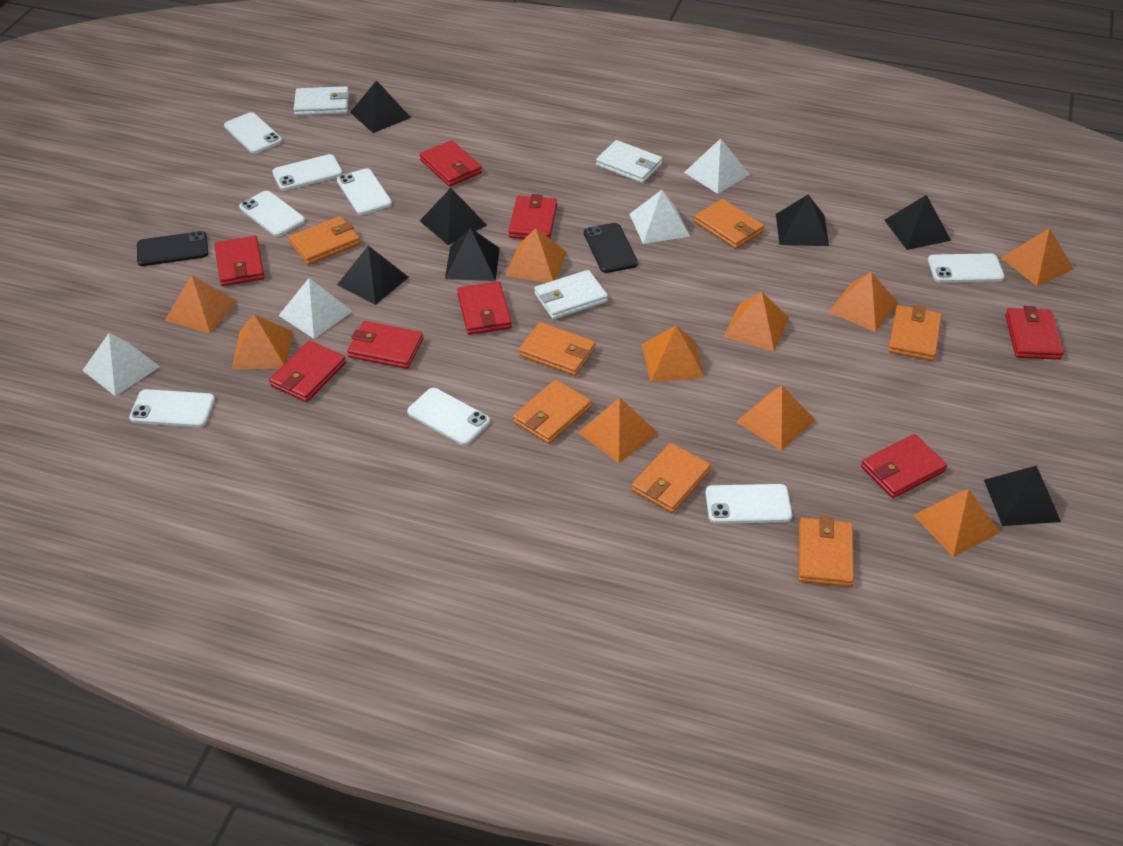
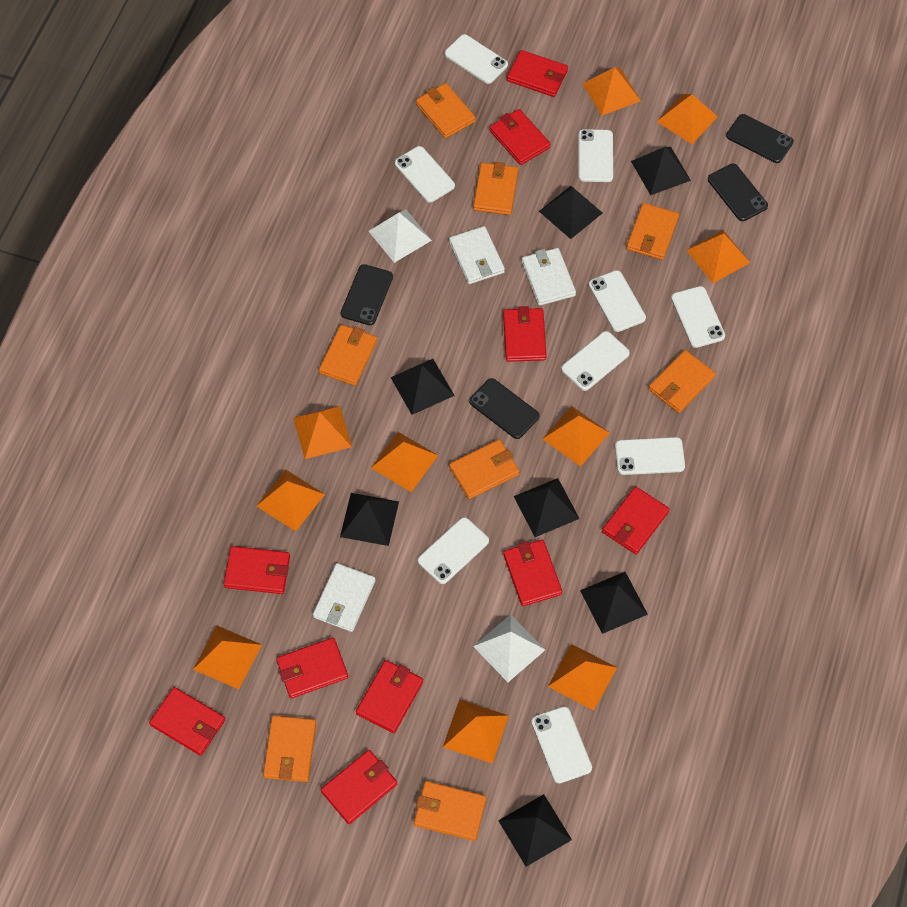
black phone: [137,231,208,266] [584,223,638,273] = 2 -> [341,264,393,325] [469,378,539,439] [708,164,768,221] [726,114,794,163] = 4
orange wallet: [288,216,360,265] [513,379,591,444] [519,322,596,376] [631,443,711,513] [694,199,764,249] [798,516,854,587] [888,305,942,361] = 7 -> [263,715,316,782] [319,325,377,386] [414,781,486,841] [416,83,476,138] [449,439,520,499] [473,162,519,215] [626,203,679,260] [649,350,716,413] = 8
red wallet: [214,236,265,286] [269,341,346,402] [347,321,423,369] [420,140,482,186] [457,282,512,335] [508,194,557,239] [861,434,947,498] [1005,306,1064,360] = 8 -> [149,687,225,756] [224,546,290,594] [276,638,348,699] [321,750,397,824] [356,660,423,733] [490,109,550,165] [503,306,547,362] [503,540,562,606] [507,50,568,97] [602,486,669,554] = 10
white phone: [129,389,215,427] [224,112,282,154] [239,191,305,237] [272,154,343,191] [337,168,392,215] [407,388,490,445] [705,484,792,524] [928,253,1004,283] = 8 -> [395,146,455,203] [418,517,489,584] [445,34,508,84] [531,706,592,784] [561,331,630,391] [578,129,613,182] [589,270,646,332] [615,437,685,475] [671,286,725,348] = 9
white pyramid: [82,333,160,396] [278,278,353,339] [630,190,690,244] [684,138,750,194] = 4 -> [369,209,432,263] [473,614,545,682] = 2

